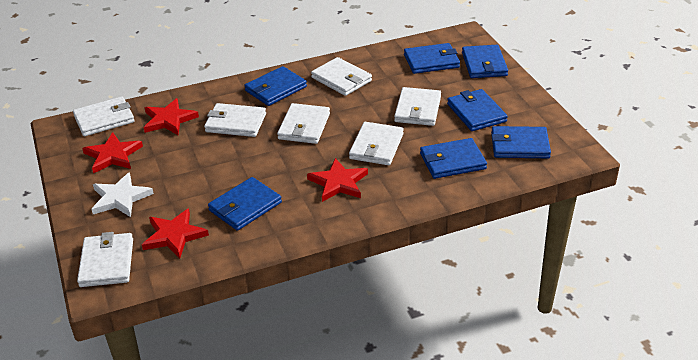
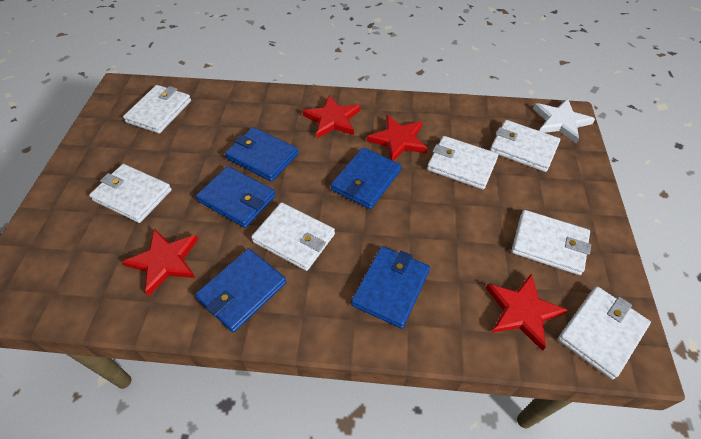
blue wallet: [208,177,282,231] [244,66,307,106] [404,43,460,74] [420,138,487,179] [447,89,508,131] [462,45,508,78] [491,126,551,158] = 7 -> [195,248,286,333] [196,166,276,228] [225,127,299,182] [331,148,401,209] [351,246,430,329] = 5

